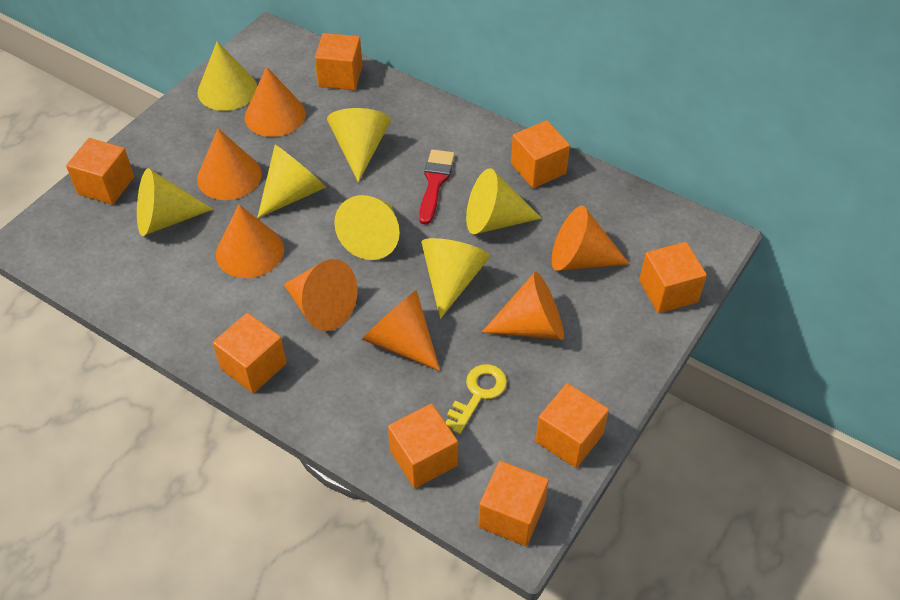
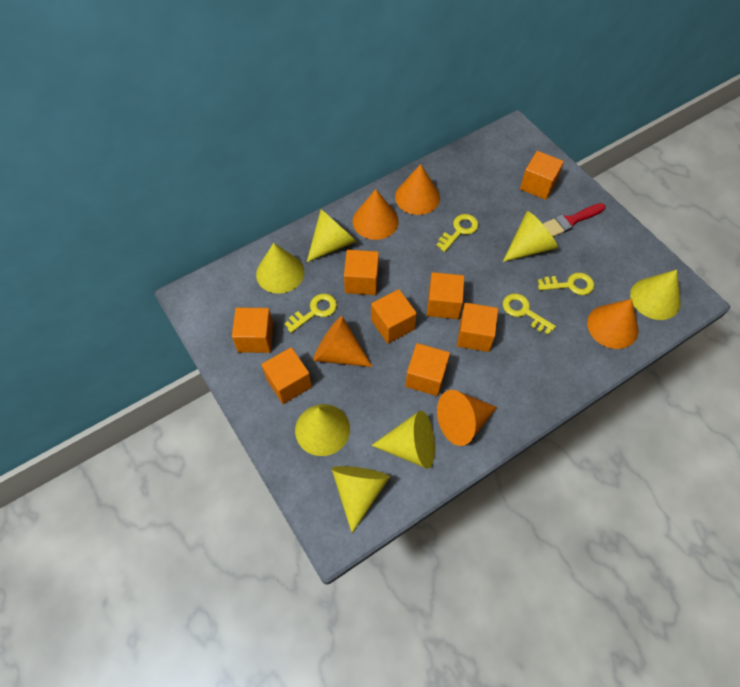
orange cone: [197,128,262,200] [216,205,284,278] [245,67,306,137] [284,259,358,331] [362,290,440,371] [482,272,564,340] [551,206,630,271] = 7 -> [313,316,373,367] [353,189,399,240] [395,164,440,215] [437,390,497,446] [587,299,638,349] = 5
yellow key: [445,364,507,434] = 1 -> [284,294,337,333] [436,214,479,252] [503,293,556,334] [538,272,594,295] = 4

